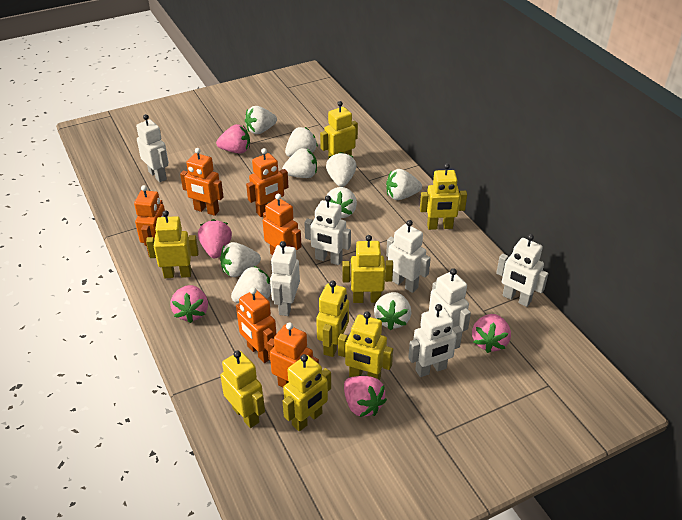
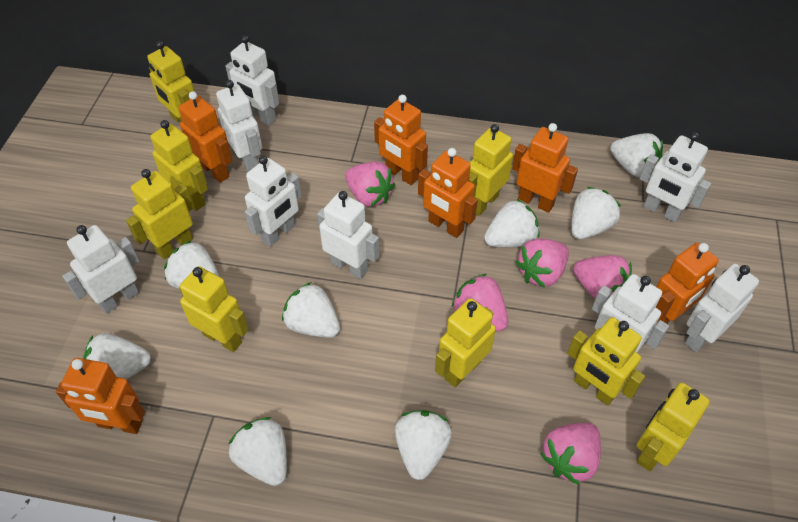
white robot: [136,114,169,182] [270,241,300,316] [304,195,351,265] [386,220,431,293] [408,304,463,377] [429,268,471,331] [496,234,548,307] = 7 -> [62,225,139,314] [216,80,262,172] [226,35,279,125] [245,156,302,247] [317,191,380,279] [592,274,669,353] [639,132,711,222] [685,264,759,352] = 8
white strawberry: [220,242,261,277] [231,266,271,303] [245,106,277,134] [282,148,317,178] [285,127,318,157] [325,187,357,218] [326,152,356,187] [374,292,411,330] [386,169,422,200] = 9 -> [83,333,151,379] [164,240,220,289] [229,417,287,486] [282,282,340,338] [395,410,452,480] [484,199,540,247] [571,187,621,239] [610,133,663,178] = 8

